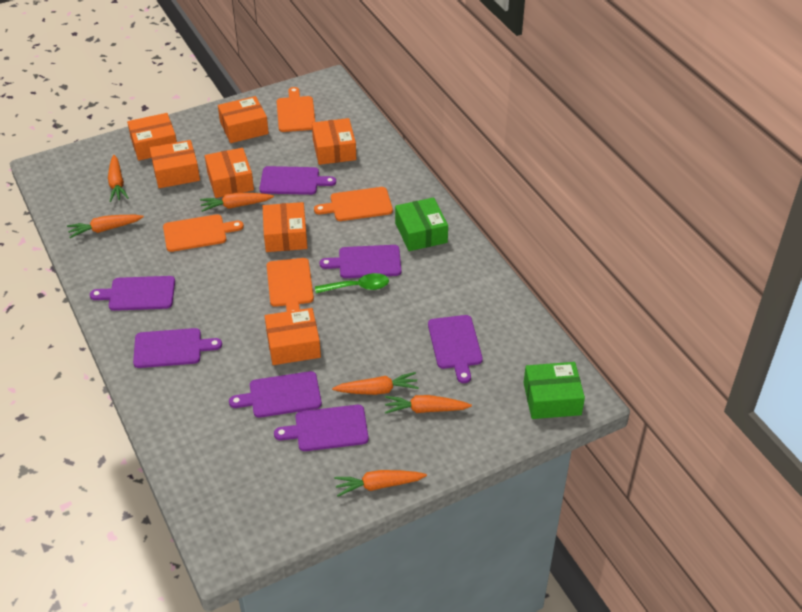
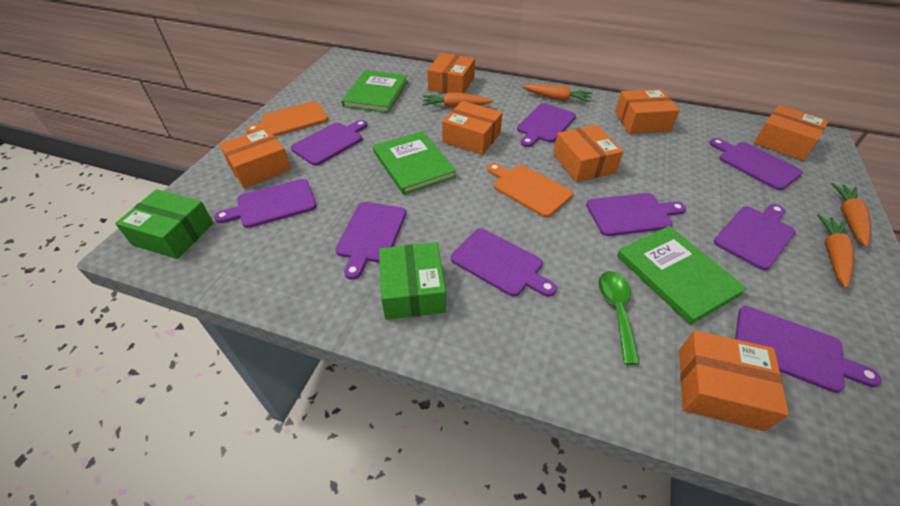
green book: none = 0 -> [341,70,408,113] [373,131,456,195] [617,226,747,325] = 3
orange carrot: [67,215,144,238] [108,155,129,202] [200,193,274,212] [332,372,419,395] [334,470,427,496] [385,395,472,414] = 6 -> [422,93,493,108] [523,84,592,102] [817,214,854,288] [831,183,871,247] = 4
orange cutting board: [163,214,244,252] [267,258,314,312] [277,87,315,132] [314,187,393,221] = 4 -> [246,101,328,136] [487,163,573,217] = 2
purple cutting board: [90,276,175,311] [133,328,222,368] [229,371,322,418] [260,166,336,195] [274,405,369,451] [319,245,401,278] [428,315,483,383] = 7 -> [214,179,316,228] [291,120,368,166] [335,202,406,280] [451,228,557,297] [517,103,576,147] [586,193,686,236] [709,138,803,190] [714,204,796,270] [735,306,881,393] = 9

